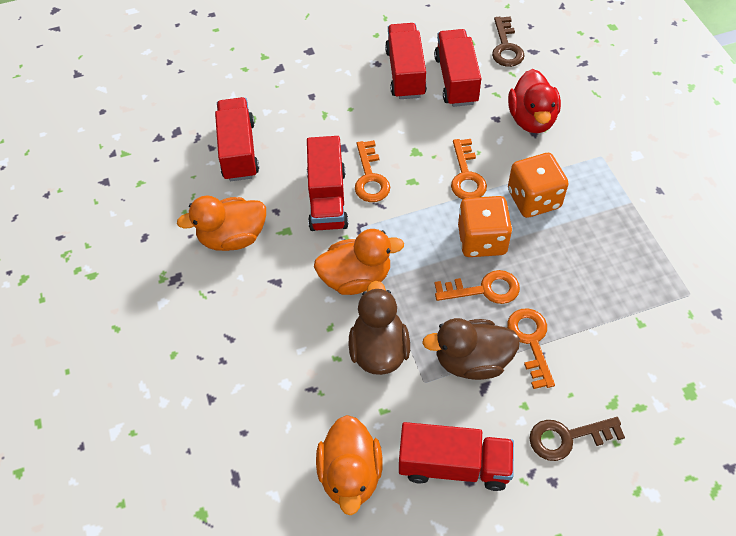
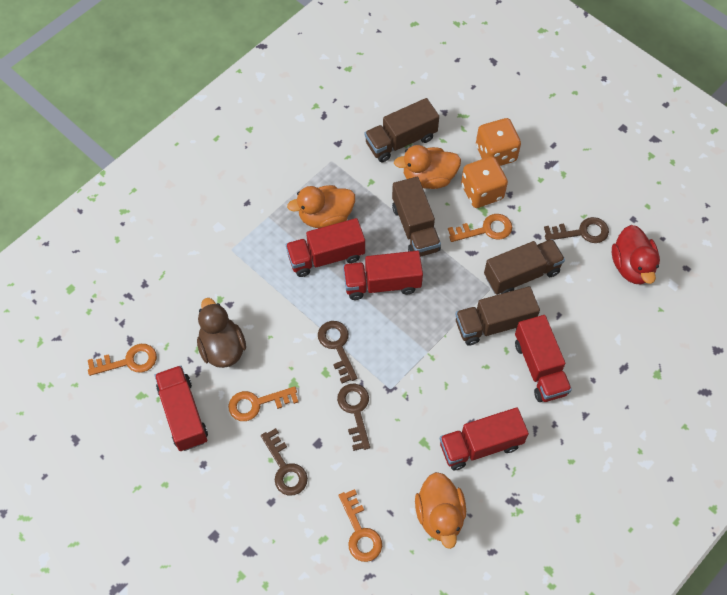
brown duck: [349,281,410,375] [422,318,520,380] = 2 -> [197,298,246,368] = 1
brown key: [492,16,525,67] [529,417,625,461] = 2 -> [261,428,308,496] [318,321,357,383] [337,383,370,451] [544,217,609,243] = 4
brown truck: none = 0 -> [365,98,439,162] [392,177,441,257] [455,286,540,346] [484,239,565,295] = 4

